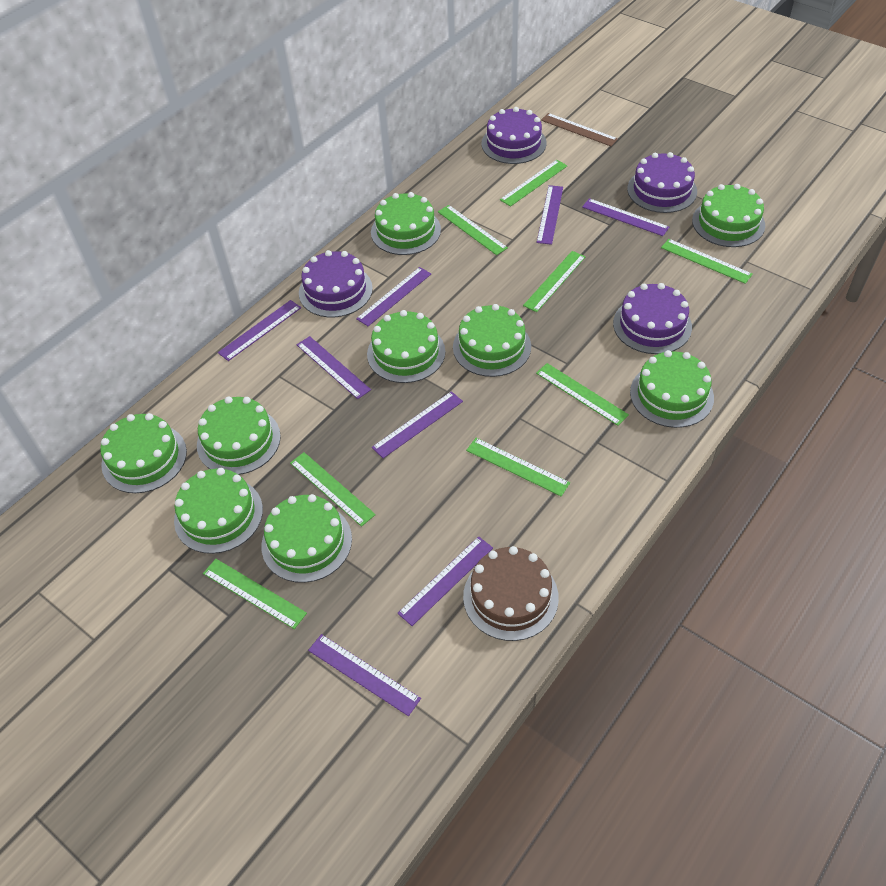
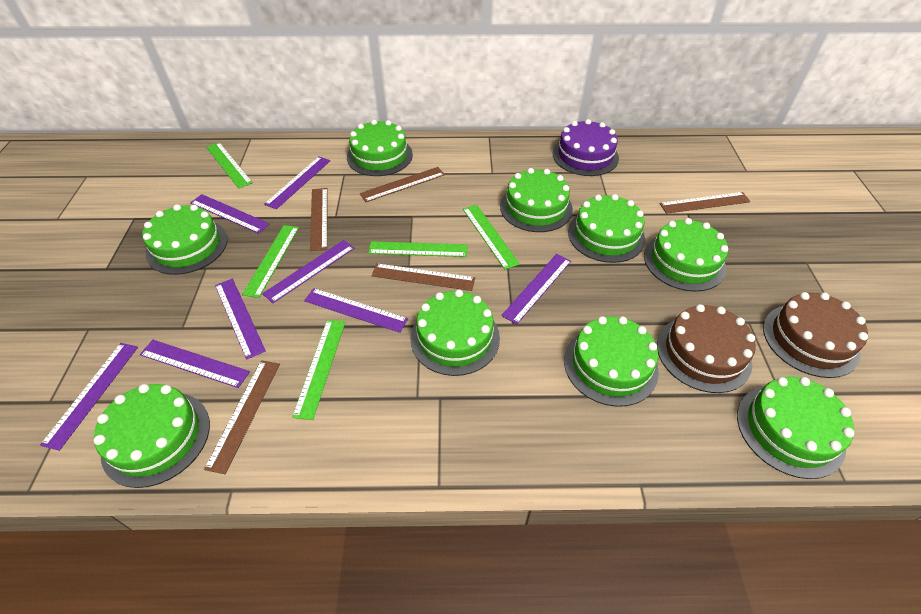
brown cake: [463,546,559,641] = 1 -> [657,304,756,393] [763,292,868,378] = 2
brown ruler: [541,113,618,146] = 1 -> [204,360,280,474] [310,188,328,251] [360,167,445,202] [372,263,475,291] [660,192,751,214] = 5
green ruler: [203,559,307,629] [290,452,376,527] [438,205,508,255] [466,438,570,496] [500,160,567,207] [523,251,586,312] [536,363,629,426] [661,239,753,284] = 8 -> [206,142,253,188] [242,225,299,298] [292,320,345,420] [368,241,468,257] [463,205,520,269] = 5
purple cake: [299,250,373,317] [481,107,546,164] [613,283,692,354] [627,152,697,213] = 4 -> [553,119,619,176] = 1

